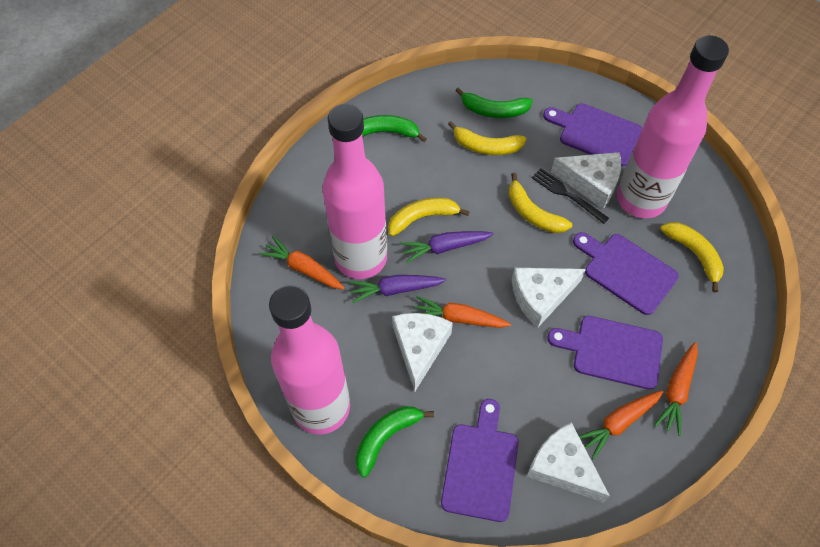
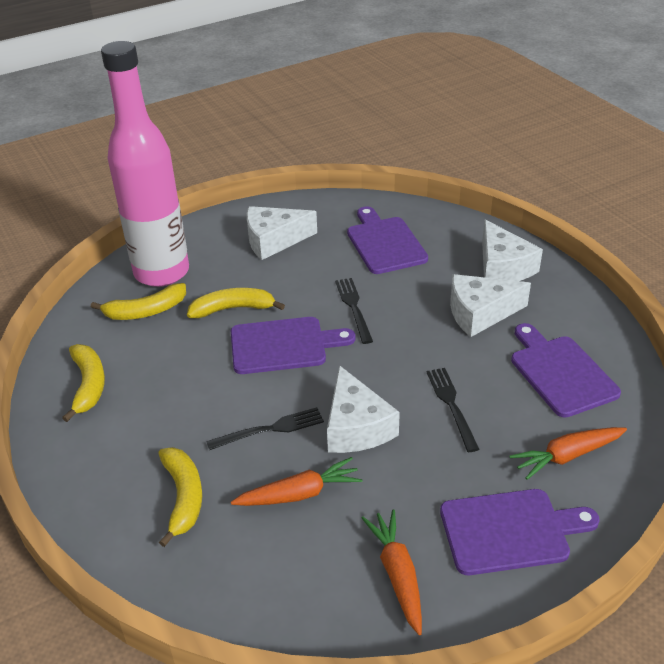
black fork: [531,168,609,224] = 1 -> [206,407,324,450] [335,278,373,344] [426,368,479,452] = 3
green banana: [356,406,434,477] [362,115,427,142] [455,87,533,118] = 3 -> none = 0
orange carrot: [259,236,345,290] [414,296,511,328] [579,390,664,460] [654,342,698,436] = 4 -> [231,457,362,506] [362,509,422,635] [510,427,627,480] = 3
pink bottle: [269,285,350,435] [322,104,387,279] [617,35,729,218] = 3 -> [101,41,189,287] = 1
purple carrot: [349,275,446,303] [400,231,493,263] = 2 -> none = 0

